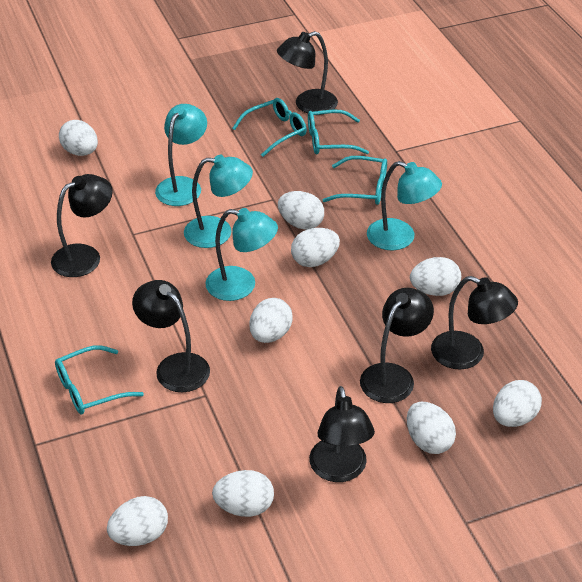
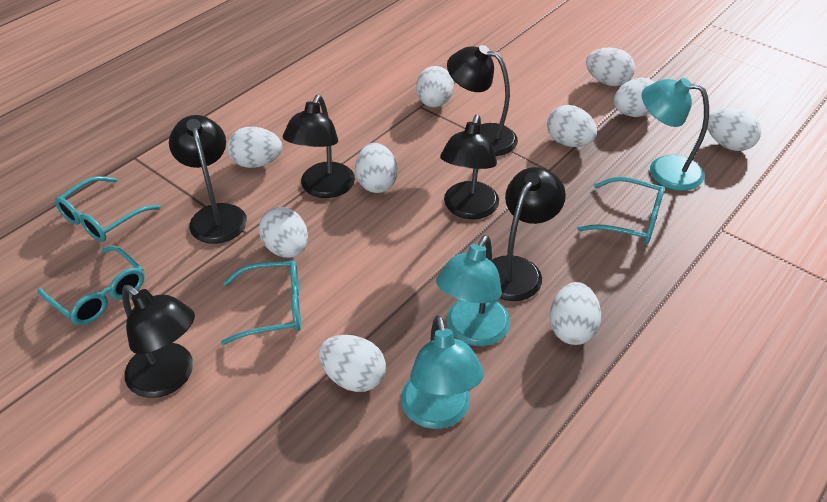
turquoise lamp: [155,104,207,206] [184,155,253,248] [205,208,278,301] [367,161,442,250] = 4 -> [401,315,484,429] [436,235,510,346] [642,78,709,191] = 3
white egg: [59,120,98,156] [107,496,168,546] [212,470,274,517] [249,298,293,343] [278,191,324,230] [291,228,340,267] [407,402,456,454] [410,257,461,296] [493,380,542,427] = 9 -> [227,127,282,168] [259,207,308,258] [319,335,386,392] [355,143,398,193] [416,66,454,108] [547,105,597,147] [550,282,601,345] [586,47,635,86] [614,78,655,117] [708,108,761,151] = 10

